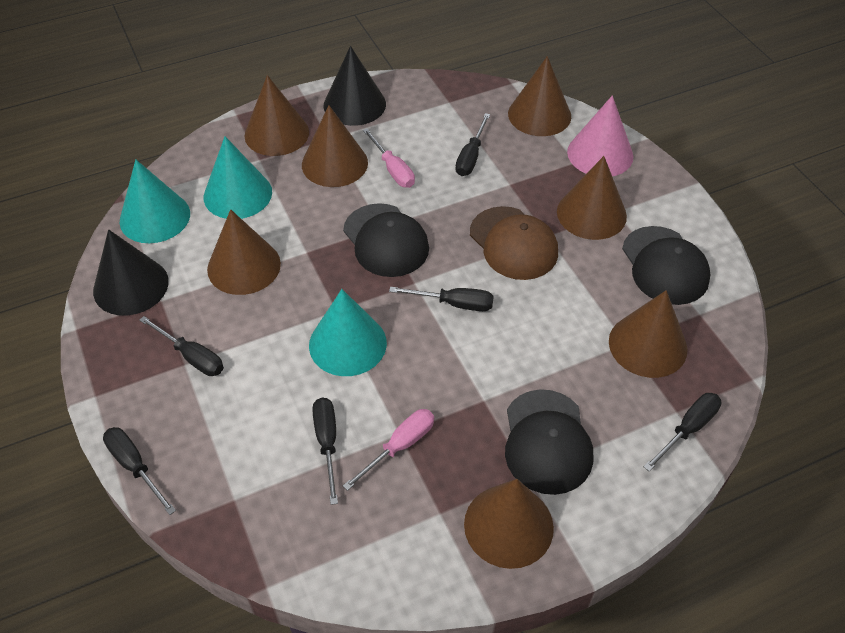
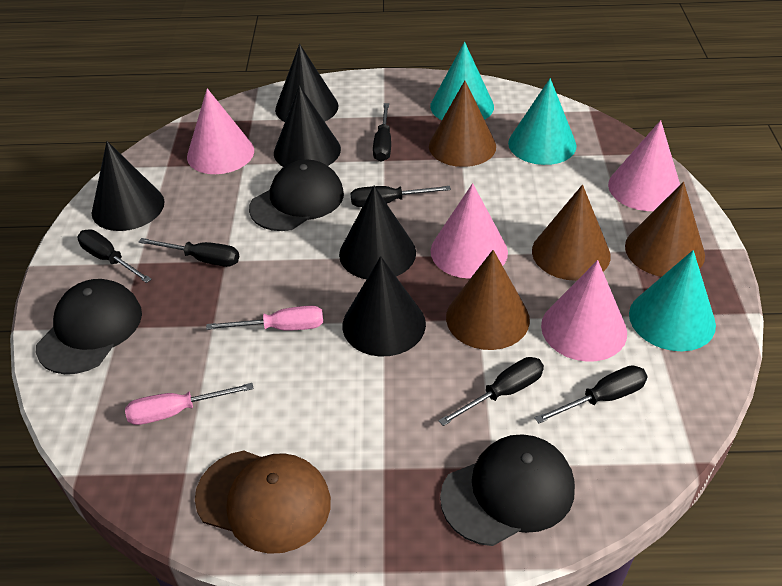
black cone: [93,229,169,316] [323,46,386,126] = 2 -> [92,141,165,231] [274,85,341,167] [275,44,338,122] [339,186,416,279] [342,256,426,356] = 5
brown cone: [207,209,281,295] [244,75,309,156] [302,105,368,187] [464,479,554,569] [508,56,571,136] [557,156,627,240] [609,290,687,378] = 7 -> [429,81,496,167] [446,250,530,350] [532,185,611,281] [625,182,705,277] = 4
pink cone: [567,95,633,176] = 1 -> [187,88,254,174] [431,183,508,279] [541,260,627,362] [608,120,680,211] = 4

